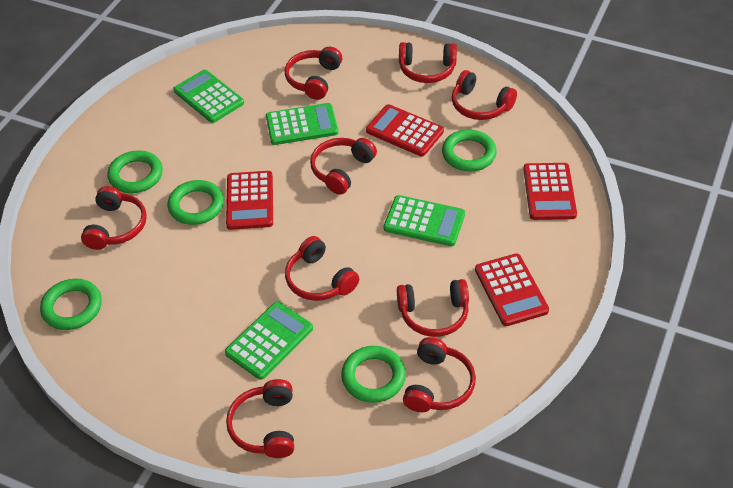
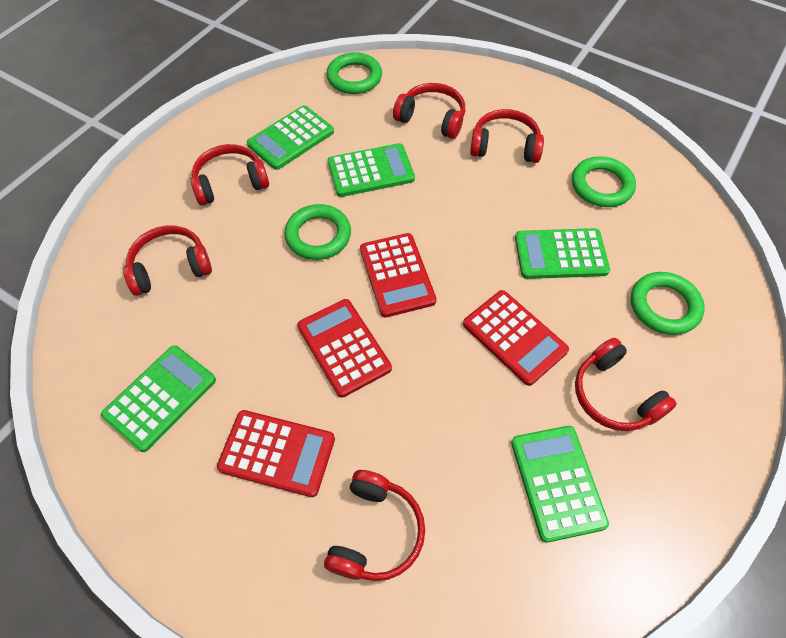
green calculator: [173,70,244,123] [225,301,313,380] [266,103,338,145] [384,195,465,246] = 4 -> [101,345,216,452] [247,105,334,170] [328,143,415,197] [511,426,609,543] [515,228,610,279] = 5
green ring: [40,279,102,330] [107,150,163,193] [168,180,224,225] [341,346,406,403] [442,129,497,171] = 5 -> [284,204,351,260] [326,52,382,94] [572,156,636,207] [631,272,705,335] = 4
red headphones: [81,186,147,250] [226,379,294,458] [285,47,342,100] [285,236,359,301] [310,138,377,195] [397,279,469,337] [399,42,457,83] [403,337,476,412] [452,70,517,120] = 9 -> [123,225,212,296] [190,144,269,206] [324,470,425,581] [393,83,465,139] [470,109,544,163] [575,338,677,431] = 6

